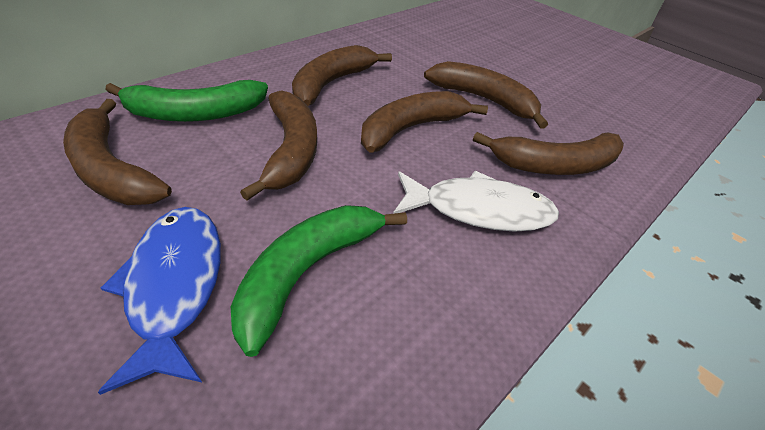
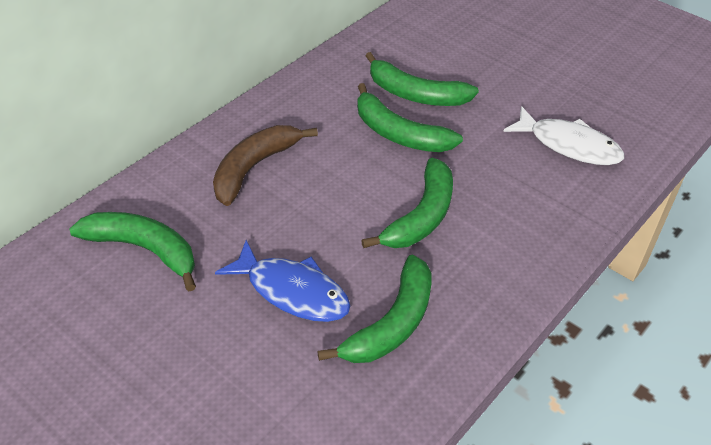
brown banana: [63,99,172,205] [240,90,317,200] [292,45,392,106] [361,91,488,153] [424,61,548,129] [473,132,624,175] = 6 -> [213,125,318,206] = 1
green banana: [105,80,268,122] [231,205,407,357] = 2 -> [69,212,196,291] [317,255,431,363] [357,83,463,152] [361,158,453,248] [366,52,479,106] = 5

